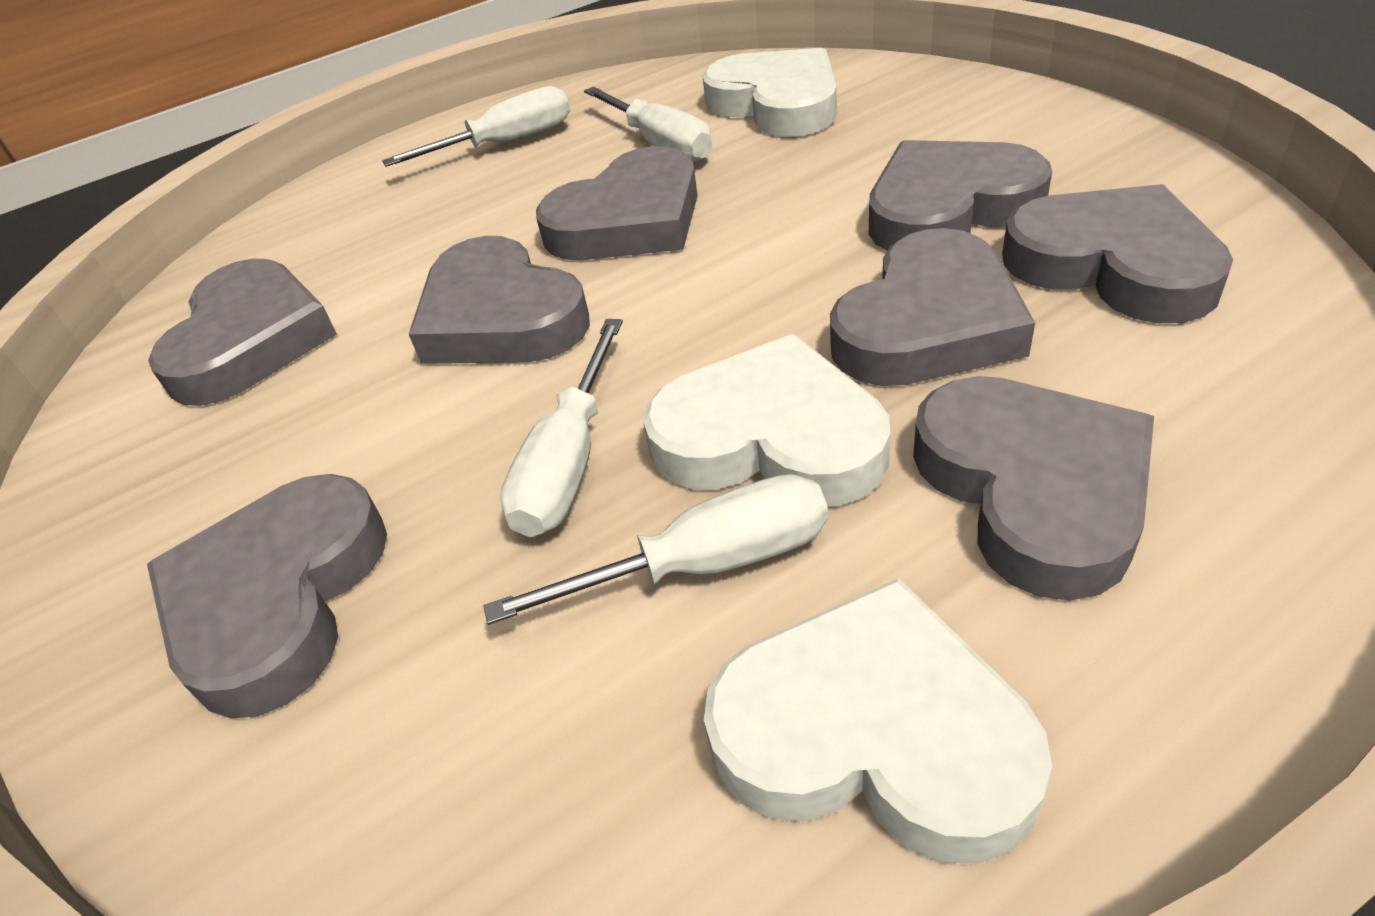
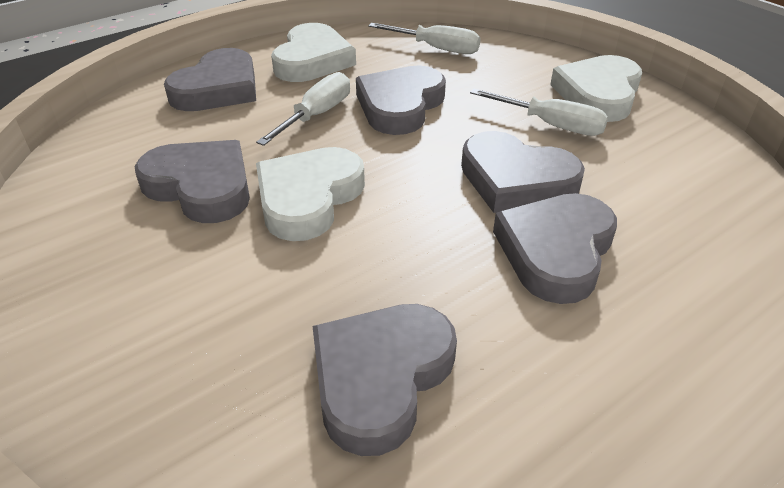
grey heart: [147,474,387,719] [148,259,337,406] [409,236,590,364] [536,146,698,260] [830,228,1035,386] [869,140,1052,251] [913,376,1154,601] [1002,184,1233,323] = 8 -> [135,140,250,223] [164,48,256,111] [313,304,457,456] [356,66,446,135] [461,131,585,213] [493,193,617,304] = 6
white screwdriver: [382,86,570,167] [483,474,828,625] [500,319,623,537] [584,87,712,162] = 4 -> [256,72,350,146] [368,23,481,54] [470,88,608,136] = 3

